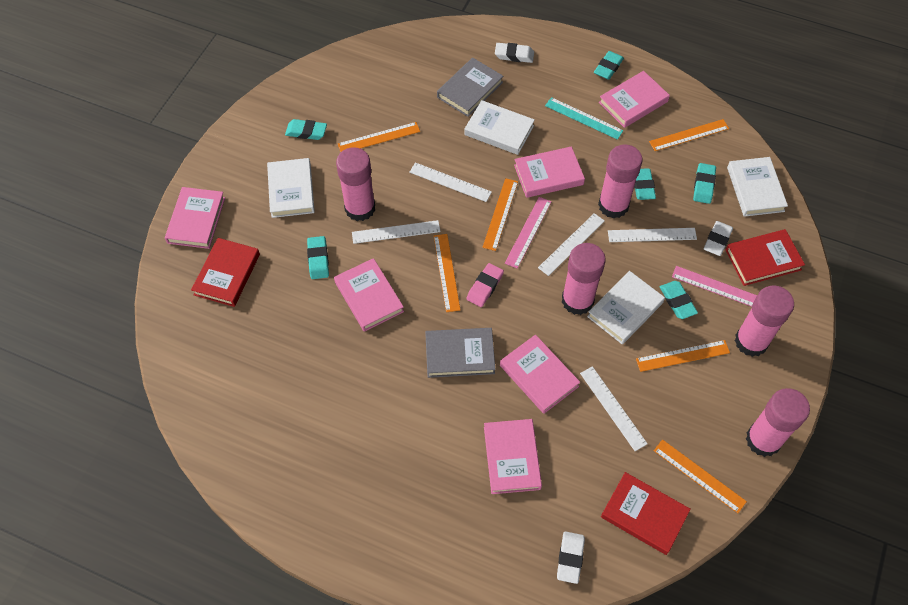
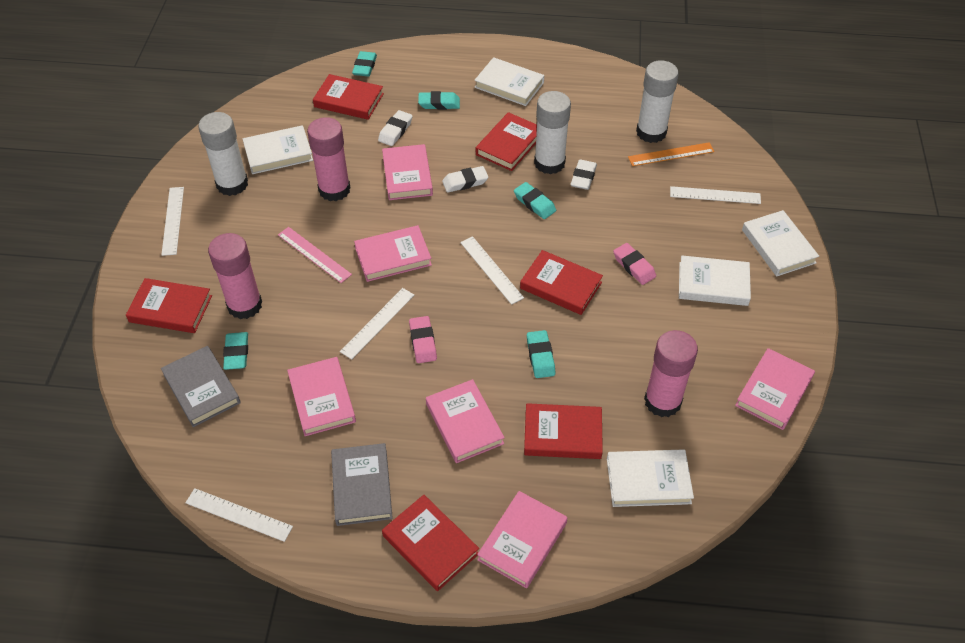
orange ruler: [338,122,420,152] [434,234,460,312] [482,178,518,251] [636,340,730,372] [649,119,729,151] [654,439,747,513] = 6 -> [628,142,715,166] = 1
pink eraser: [467,263,504,307] = 1 -> [409,316,437,363] [613,243,656,285] = 2
pink glue stick: [336,147,375,221] [562,243,606,315] [598,144,643,219] [735,285,794,357] [746,388,810,457] = 5 -> [208,233,262,319] [307,117,350,201] [644,330,698,417] = 3
pink ruler: [505,197,552,269] [672,266,757,307] = 2 -> [278,227,352,283] = 1
red book: [191,238,260,307] [601,472,691,555] [726,229,805,286] = 3 -> [126,278,212,333] [313,74,384,120] [382,495,479,591] [476,112,537,171] [520,250,603,315] [524,403,603,459] = 6
turquoise eraser: [285,119,327,140] [307,236,329,279] [594,51,624,80] [634,168,656,200] [660,281,698,319] [693,163,716,204] = 6 -> [223,332,248,370] [352,51,377,77] [418,91,460,110] [514,182,556,219] [527,330,555,378] = 5
turquoise ruler: [545,97,623,140] = 1 -> none = 0
white book: [267,158,315,218] [464,100,535,155] [587,271,665,344] [727,157,788,217] = 4 -> [243,125,313,174] [474,57,544,106] [607,449,694,507] [679,255,751,306] [742,210,819,276] = 5
white glue stick: none = 0 -> [198,112,248,196] [534,91,571,174] [636,60,679,143] = 3

